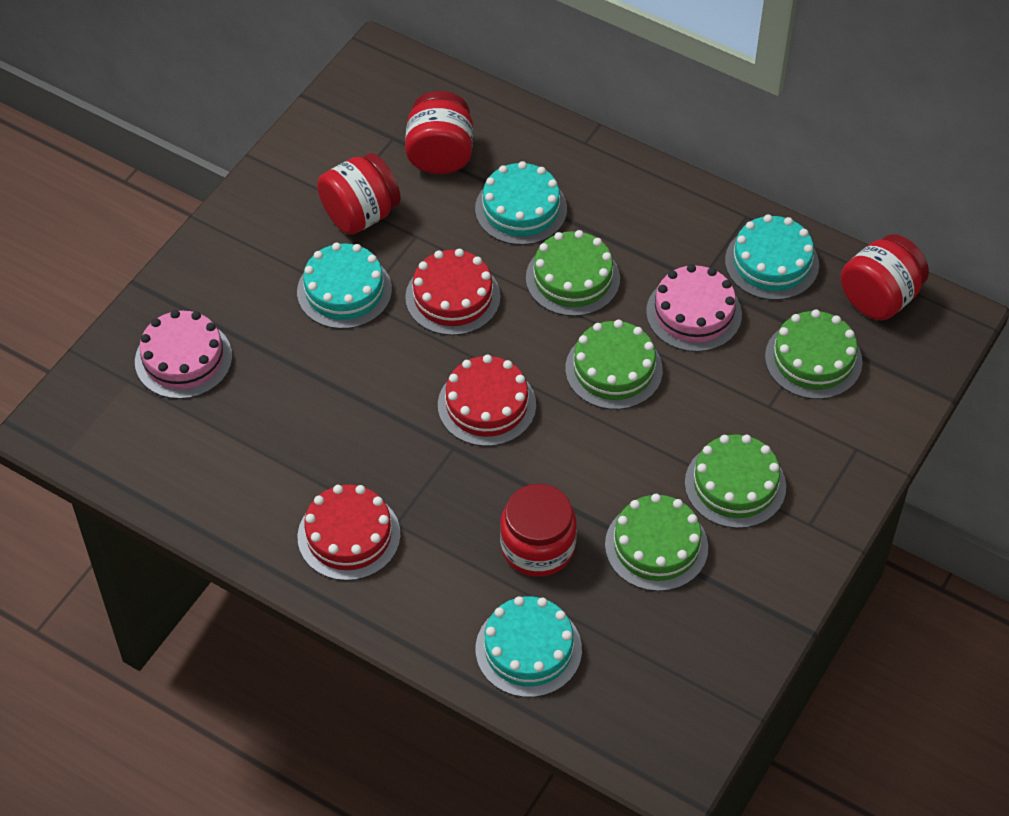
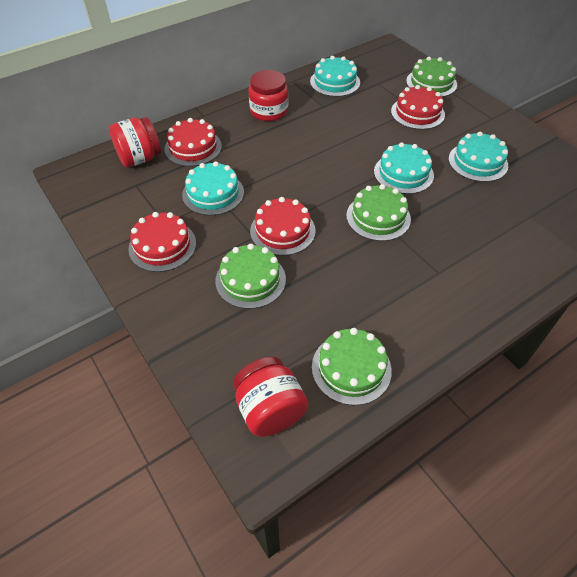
green cake: [526,230,620,316] [565,320,663,410] [605,494,708,591] [685,434,786,528] [765,310,863,399] = 5 -> [215,244,286,309] [312,328,392,405] [346,184,411,241] [406,57,457,97] = 4
pink cake: [135,310,232,399] [646,264,742,352] = 2 -> none = 0
red cake: [298,485,401,581] [405,249,501,336] [438,355,536,446] = 3 -> [128,212,196,272] [165,118,222,166] [250,197,316,256] [391,85,445,130] = 4
red jar: [317,153,401,235] [405,91,473,174] [500,484,577,577] [841,234,929,320] = 4 -> [109,117,161,168] [233,357,308,437] [248,70,289,121] = 3

